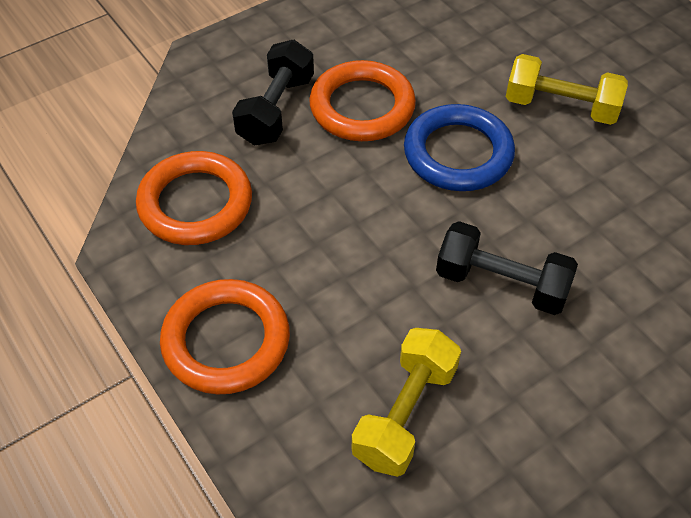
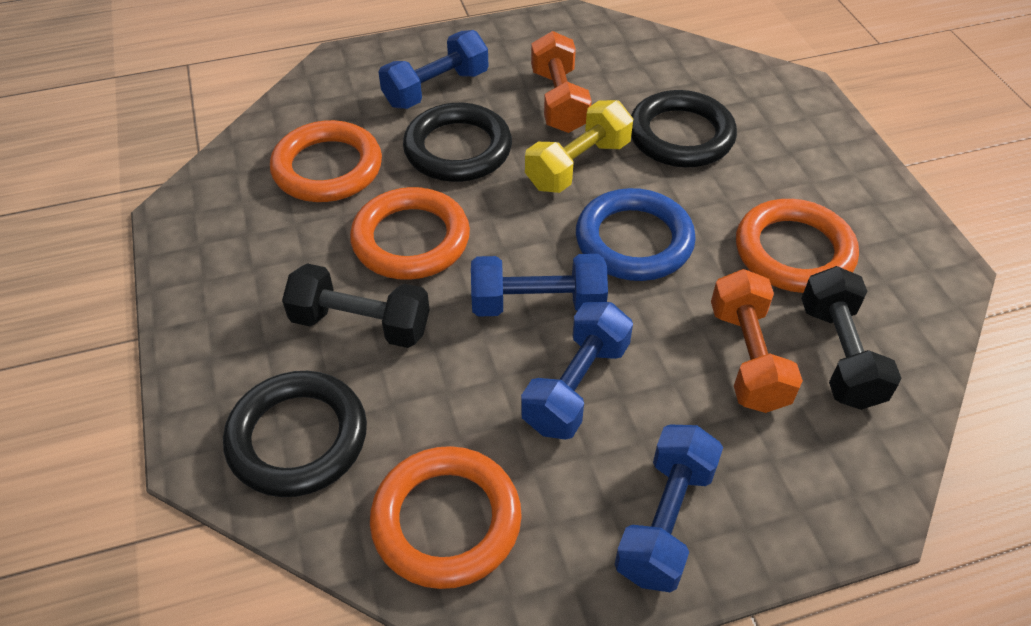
black ring: none = 0 -> [223,371,367,497] [403,103,512,182] [631,90,737,167] = 3
blue dumbbell: none = 0 -> [379,30,488,109] [471,254,608,317] [521,302,633,440] [615,424,723,592] = 4
orange dumbbell: none = 0 -> [531,31,592,133] [711,269,803,413] = 2
orange ring: [136,151,252,245] [160,279,290,394] [309,60,416,141] = 3 -> [270,120,382,202] [350,187,470,280] [370,446,522,589] [736,199,859,293] = 4
yellow dumbbell: [352,328,461,477] [506,54,628,125] = 2 -> [525,100,633,193] = 1

